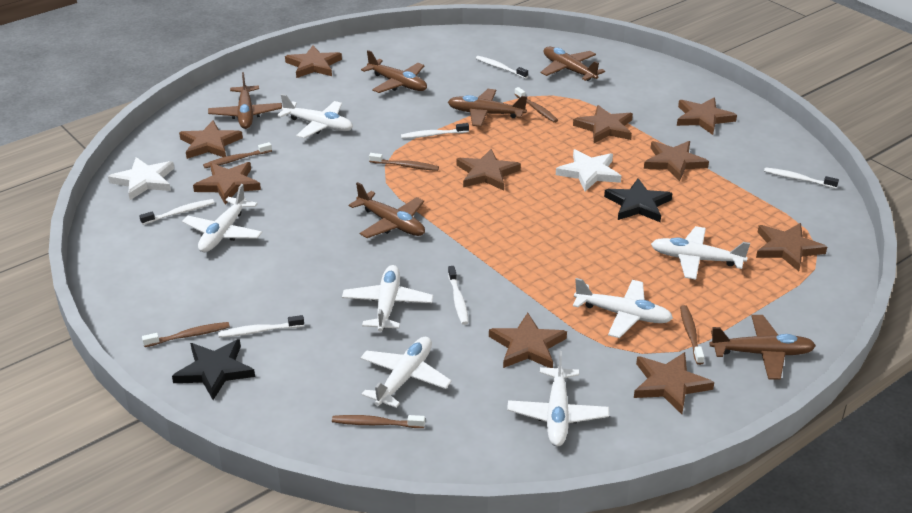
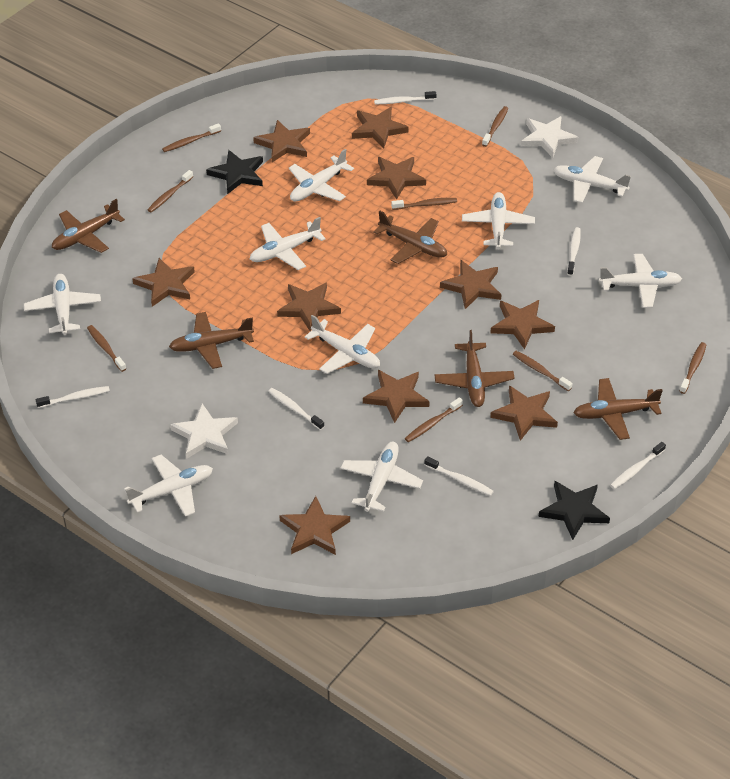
brown plane: [208,72,282,129] [349,182,425,238] [361,50,427,93] [448,89,527,127] [541,47,605,81] [709,315,816,380] = 6 -> [52,199,125,253] [169,312,254,369] [373,211,447,264] [434,330,515,407] [574,378,663,440] = 5
brown toothbrush: [142,322,230,347] [203,142,272,168] [332,415,425,428] [369,153,439,171] [515,87,558,123] [680,305,704,365] = 6 -> [87,325,126,372] [147,170,193,213] [162,123,221,152] [391,198,457,210] [405,397,463,442] [482,106,508,147] [513,351,572,391] [679,342,706,394] = 8
white plane: [182,184,262,252] [277,94,353,138] [342,265,433,332] [360,337,452,408] [507,351,609,446] [573,278,673,338] [651,226,750,280] = 7 -> [24,274,101,335] [124,455,213,517] [250,217,326,270] [289,149,354,201] [305,315,380,374] [341,442,423,512] [462,192,535,249] [553,156,631,203] [599,254,682,308] = 9

